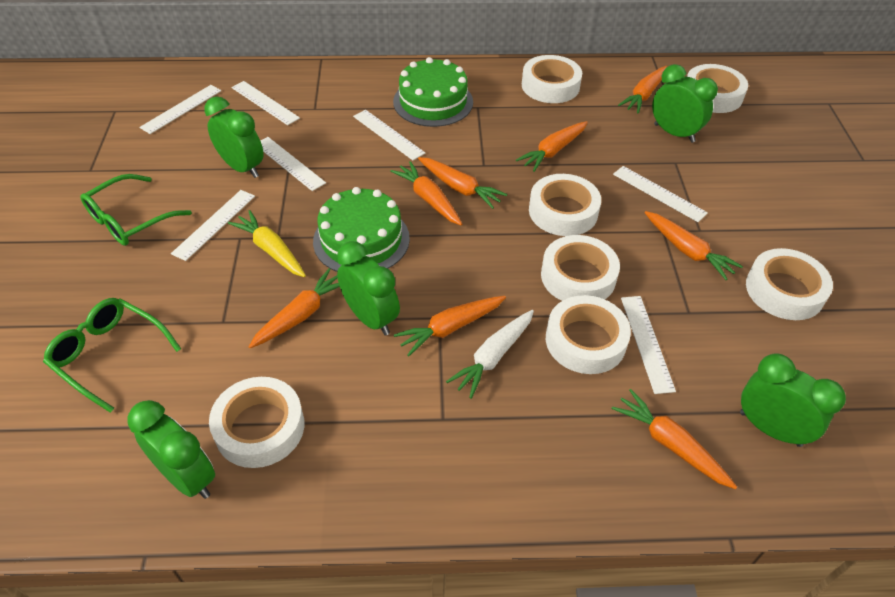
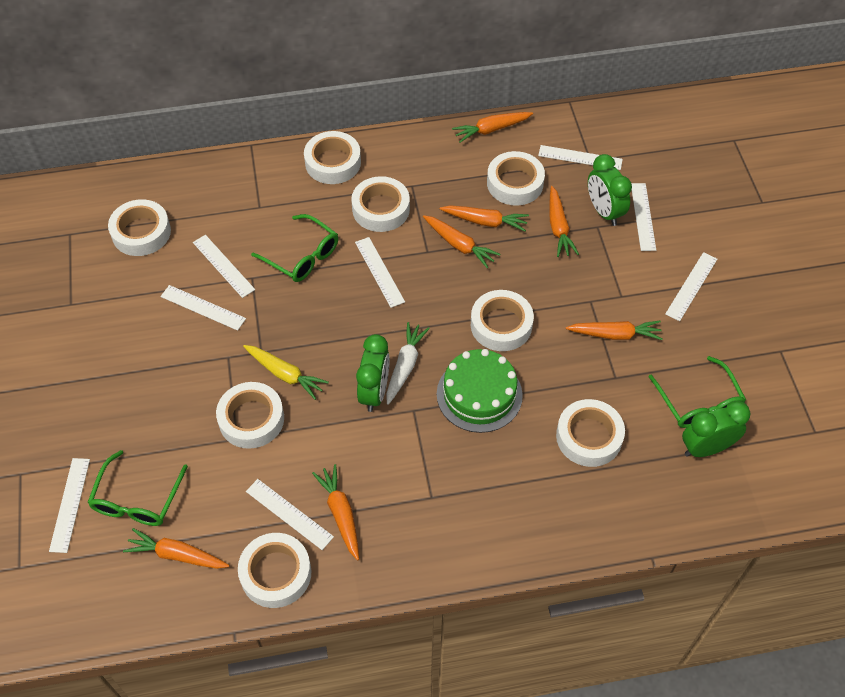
green cake: [313,187,410,272] [393,57,473,127] = 2 -> [437,349,523,433] = 1
green clock: [127,400,215,499] [204,97,264,178] [337,241,400,336] [652,64,718,143] [740,354,846,447] = 5 -> [356,334,390,412] [588,154,632,226] [682,401,750,457] = 3
green glasses: [43,298,181,413] [80,174,192,246] = 2 -> [87,450,188,526] [251,214,338,282] [648,356,746,428] = 3
orange carrot: [249,268,340,348] [390,161,462,225] [394,296,506,356] [418,157,507,209] [516,121,588,172] [612,389,737,489] [618,66,667,113] [645,211,743,280] = 8 -> [123,528,230,569] [312,464,359,560] [423,215,500,268] [440,205,529,231] [452,112,533,143] [549,186,579,257] [566,320,663,340] = 7
white ruler: [139,85,221,134] [171,190,255,261] [231,81,300,125] [261,137,326,191] [353,110,425,160] [613,166,708,222] [621,296,676,394] = 7 -> [49,458,90,553] [161,285,246,331] [193,235,255,298] [246,479,334,550] [355,237,405,308] [538,145,623,170] [631,183,656,251] [665,252,717,321] = 8
white tape: [209,377,304,468] [522,55,582,103] [529,174,601,236] [541,235,620,301] [546,295,631,374] [687,64,748,113] [746,248,833,320] = 7 -> [108,199,171,256] [216,382,284,449] [238,533,312,608] [304,131,361,184] [351,176,410,232] [471,290,534,351] [487,151,545,206] [556,399,625,467] = 8

